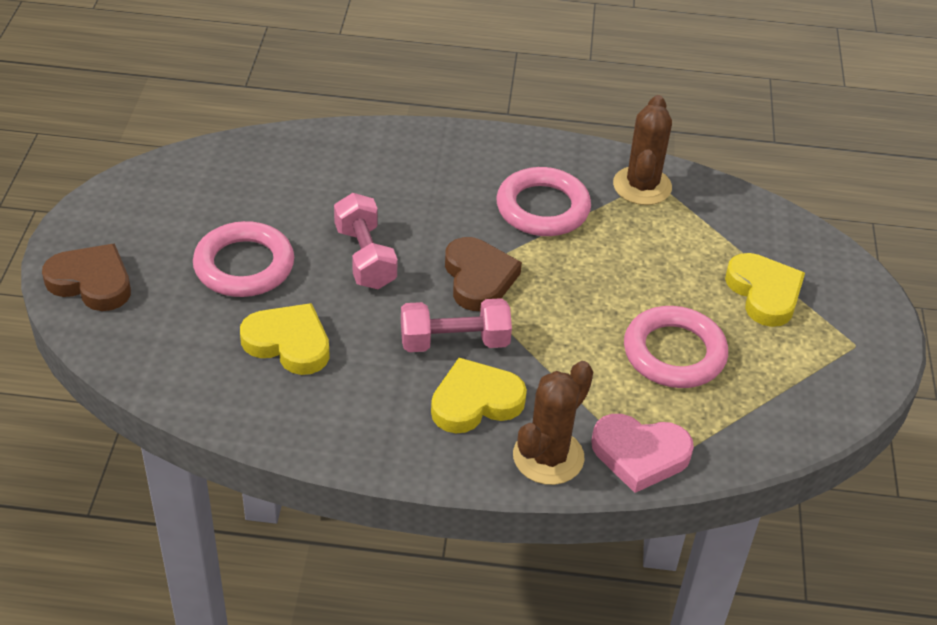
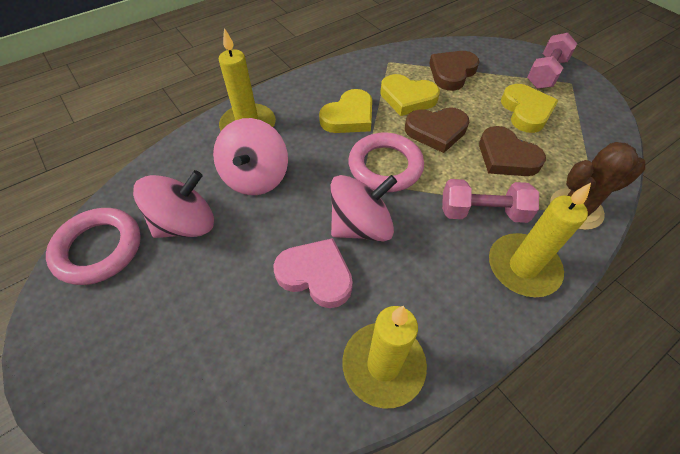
brown cactus: [513,361,593,485] [613,95,672,205] = 2 -> [550,142,645,230] = 1
brown heart: [42,244,131,311] [445,237,522,311] = 2 -> [405,107,469,153] [429,51,480,91] [479,126,546,176] = 3
pink ring: [193,221,294,297] [496,167,591,236] [624,306,728,388] = 3 -> [46,208,141,285] [348,133,424,192] = 2
pink spinning top: none = 0 -> [133,170,214,238] [213,118,288,195] [330,175,397,242] = 3
yellow candle: none = 0 -> [219,28,276,131] [342,306,427,409] [489,183,591,297] = 3

